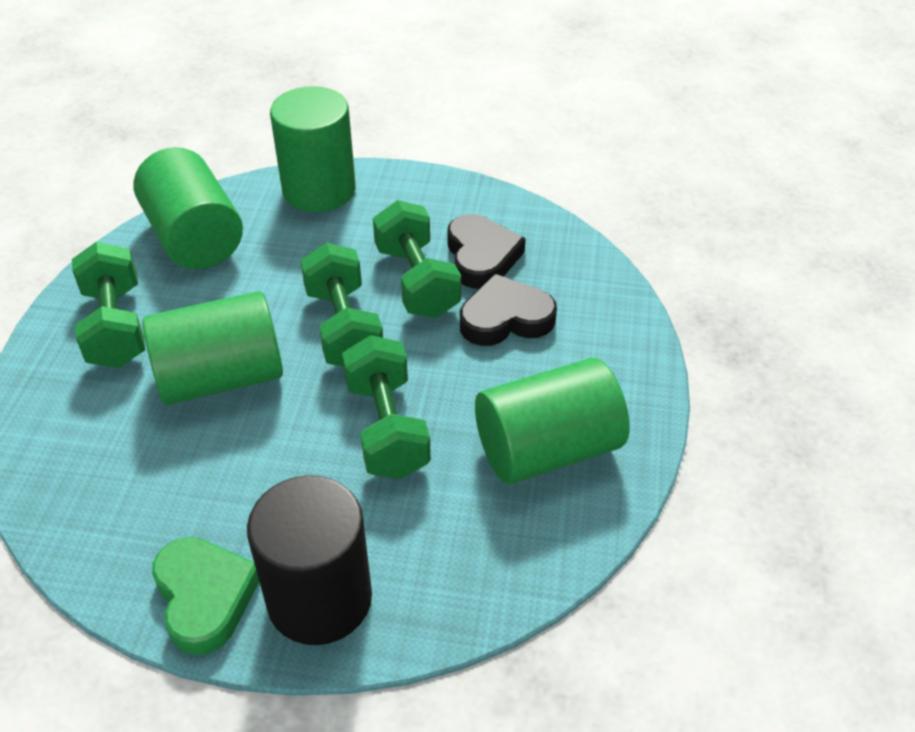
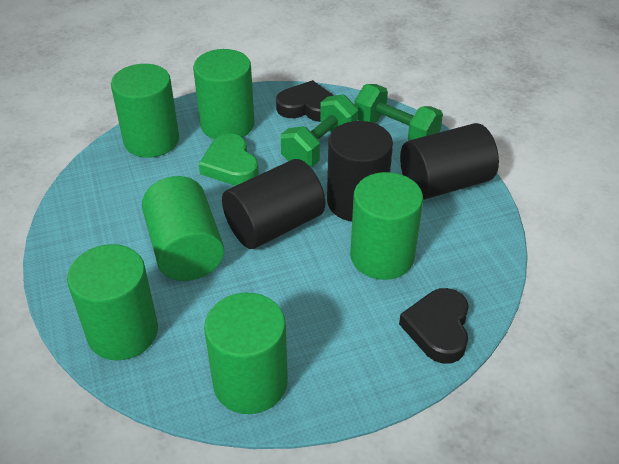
black cylinder: [247,475,372,645] = 1 -> [222,159,325,249] [327,121,393,222] [400,123,499,200] = 3
green cylinder: [133,147,243,269] [142,291,283,405] [270,86,356,212] [475,357,630,484] = 4 -> [67,244,158,361] [111,64,179,158] [142,176,224,281] [193,49,255,139] [204,293,288,414] [350,172,423,280] = 6
green dumbbell: [72,242,146,368] [300,243,383,367] [342,335,431,479] [373,200,461,318] = 4 -> [281,94,358,167] [354,84,443,141] = 2

